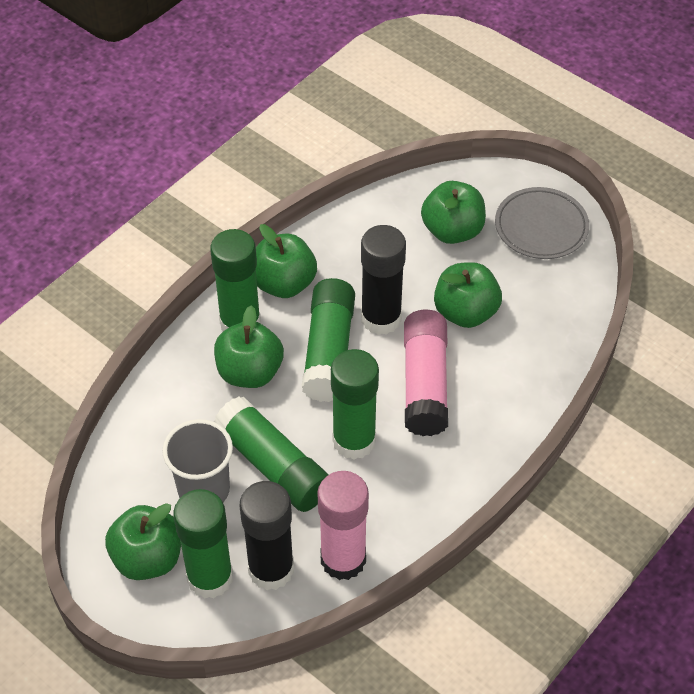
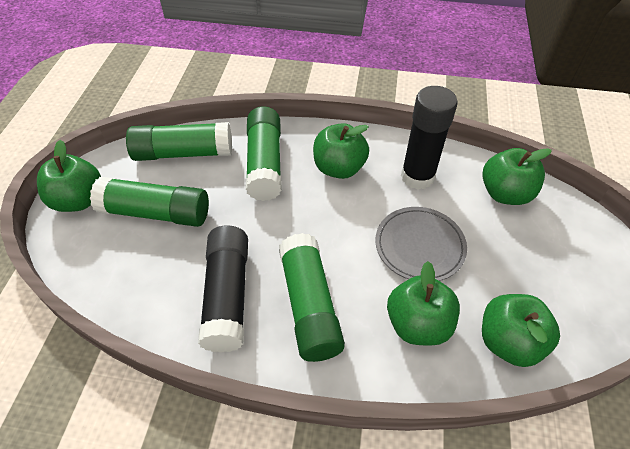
green glue stick: [174,489,233,599] [210,229,261,331] [214,396,329,512] [302,278,355,402] [331,349,379,460] = 5 -> [90,177,209,227] [126,122,232,161] [246,106,282,201] [279,233,345,362] = 4
grey cup: [162,419,233,502] = 1 -> none = 0
pink glue stick: [317,471,369,580] [404,310,448,436] = 2 -> none = 0

